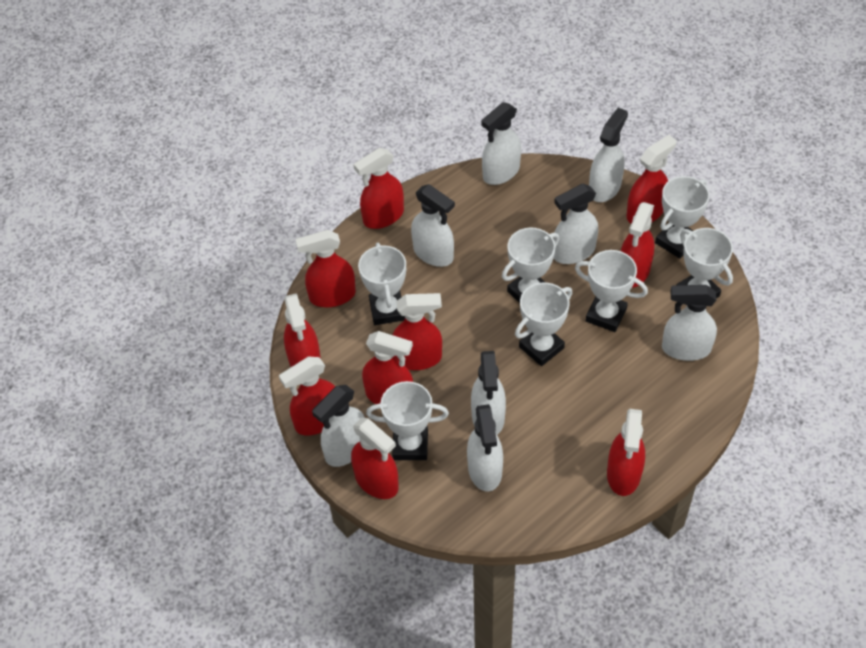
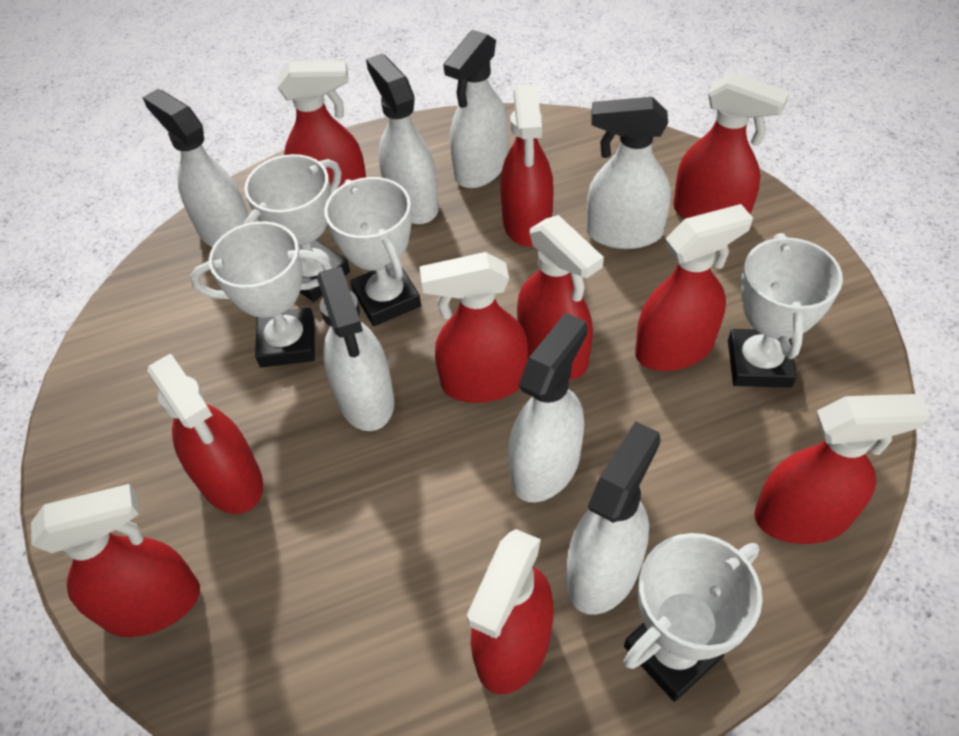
white spray bottle: [312,385,365,467] [411,184,455,267] [467,404,503,491] [471,351,506,435] [481,102,521,185] [553,184,598,264] [589,108,628,202] [662,285,717,361] = 8 -> [142,89,249,247] [317,266,394,431] [366,54,439,224] [443,30,508,188] [508,313,588,503] [567,421,661,615] [586,97,671,249] = 7
white trophy: [358,243,406,325] [366,381,449,460] [502,228,559,303] [515,283,572,366] [575,250,648,332] [655,176,710,259] [677,228,733,298] = 7 -> [190,221,332,368] [244,154,350,302] [324,177,421,326] [624,533,762,702] [728,233,843,388] = 5

